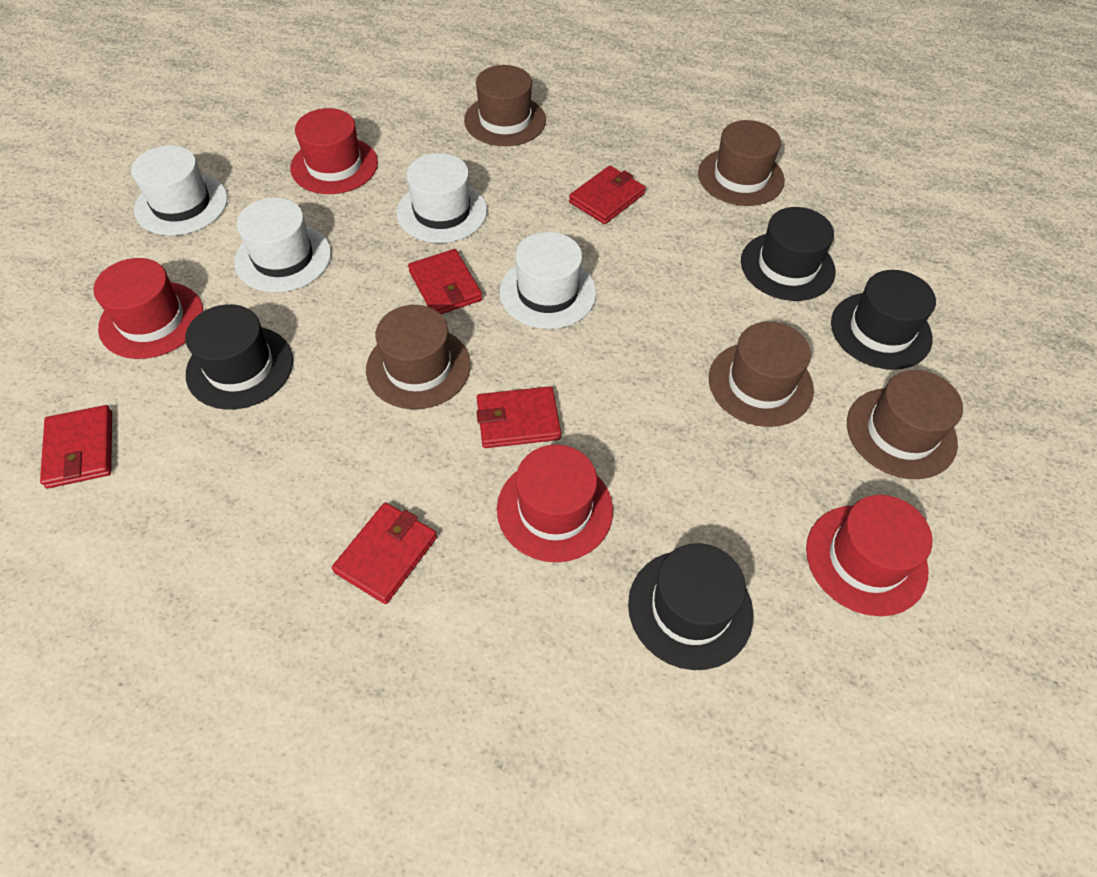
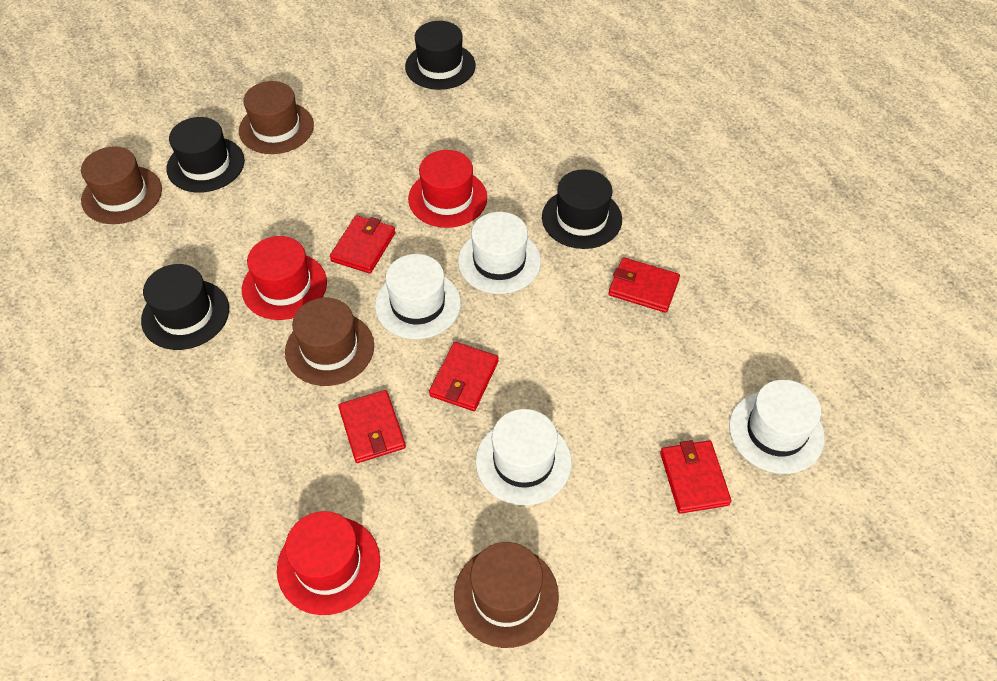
brown hat: [366,305,471,409] [464,65,546,146] [698,120,785,206] [709,322,814,427] [847,370,963,479] = 5 -> [81,146,162,224] [239,81,314,154] [285,298,374,386] [454,542,559,648] = 4
red hat: [93,258,203,359] [290,108,378,194] [497,445,613,562] [806,495,933,616] = 4 -> [242,236,327,320] [277,511,380,615] [408,150,487,228] = 3

